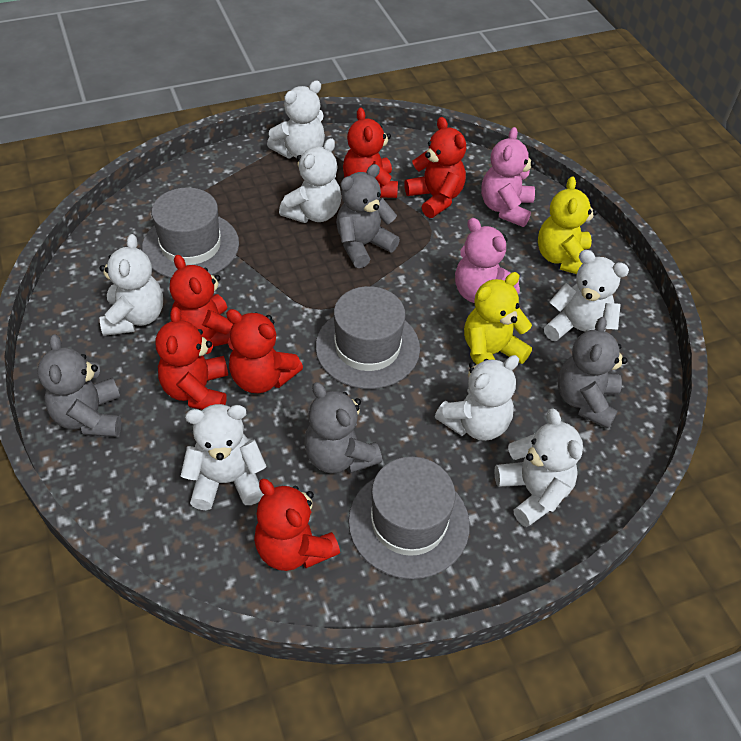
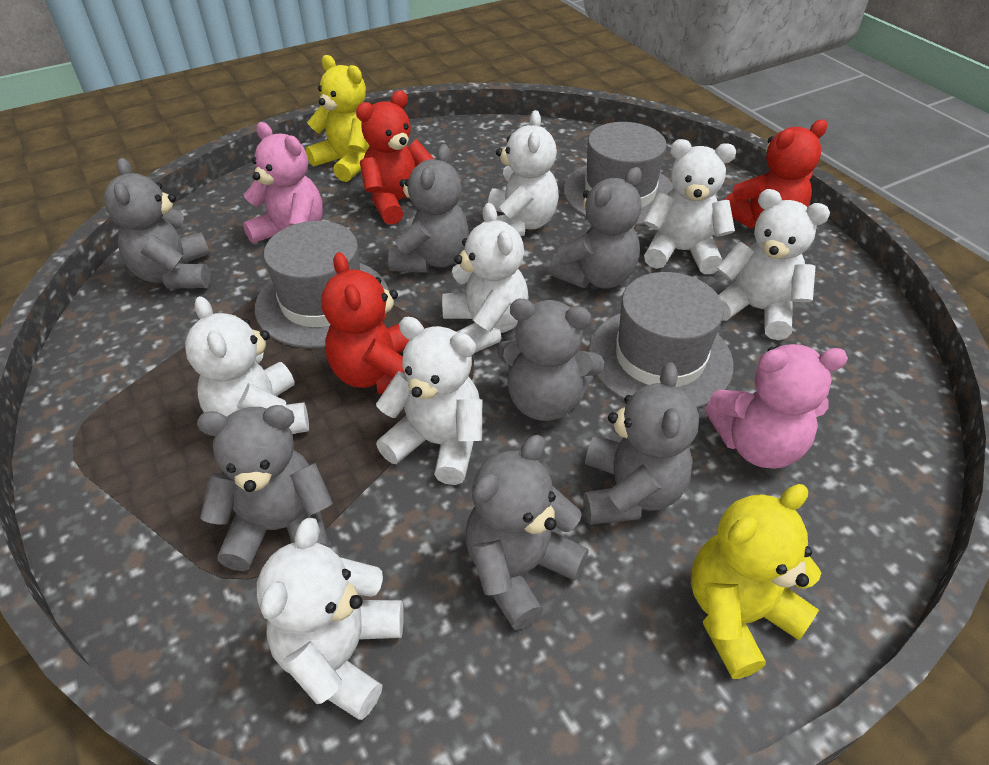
grey teddy bear: [37,334,122,437] [304,382,382,474] [336,164,400,268] [558,317,627,429] = 4 -> [104,158,211,289] [197,405,333,571] [388,144,469,273] [465,435,589,630] [497,299,604,421] [549,167,642,289] [583,362,699,525] = 7
red teddy bear: [156,307,228,410] [170,255,233,347] [226,309,303,393] [254,479,340,571] [343,108,398,198] [404,117,466,218] = 6 -> [322,252,409,394] [356,90,434,225] [725,120,828,229] = 3

